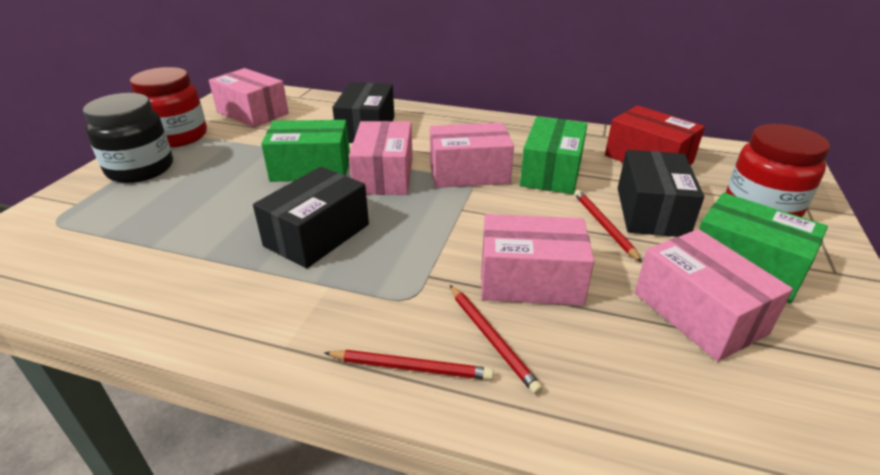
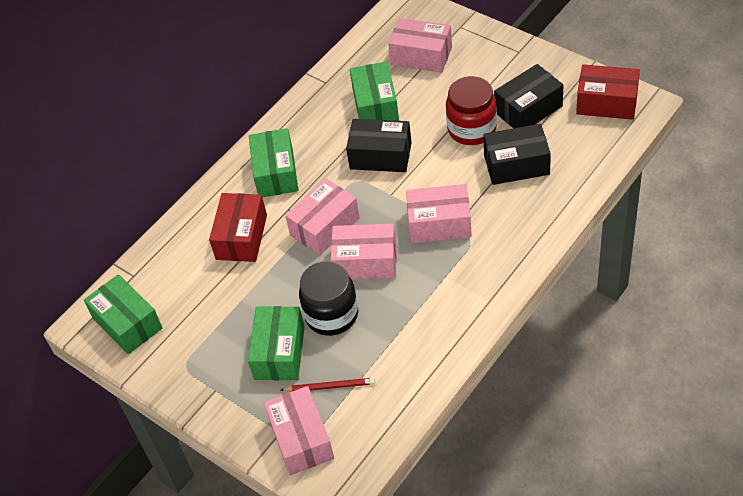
green box: [261,120,350,182] [520,117,587,194] [699,193,828,303] = 3 -> [84,274,162,355] [248,306,305,380] [249,128,298,197] [350,62,399,121] = 4
red box: [605,105,705,165] = 1 -> [209,193,267,262] [576,64,640,120] = 2
red jar: [130,67,207,148] [726,124,830,217] = 2 -> [446,76,497,145] = 1
red pencil: [325,350,494,380] [450,285,543,395] [574,190,642,263] = 3 -> [281,378,375,392] = 1

